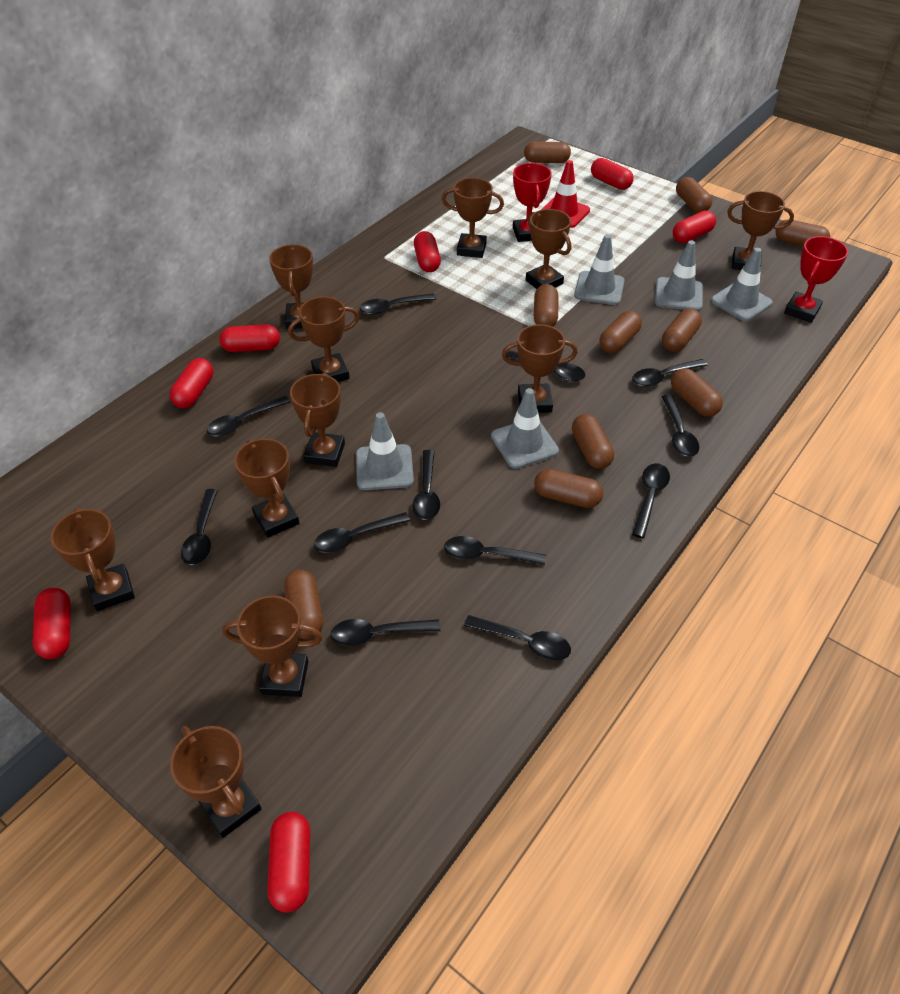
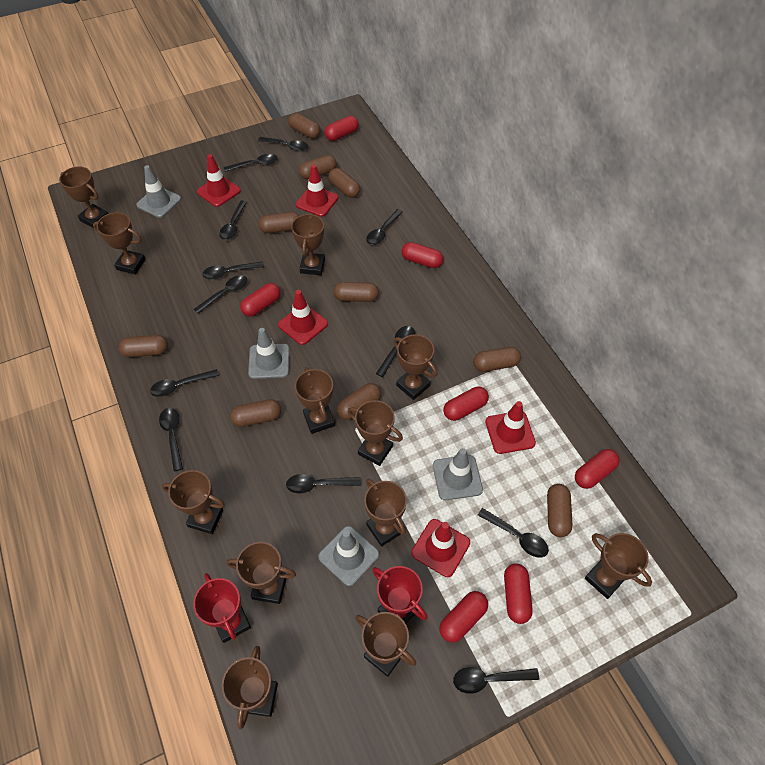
brown trophy: [51,508,135,611] [170,726,261,838] [222,596,322,697] [234,438,300,538] [269,244,313,329] [288,296,359,382] [290,373,345,467] [442,178,504,258] [502,324,578,413] [526,209,571,289] [727,191,794,270] = 11 -> [59,167,108,228] [93,212,146,275] [162,470,225,534] [222,646,278,730] [226,542,296,604] [291,213,325,275] [295,367,335,434] [348,400,403,466] [355,612,416,677] [364,479,407,547] [394,334,438,400] [585,533,652,599] = 12
grey traffic cone: [356,412,414,490] [491,388,559,469] [574,234,625,305] [655,240,703,311] [711,248,773,321] = 5 -> [136,165,181,218] [248,328,290,379] [318,526,379,586] [433,448,483,500] = 4
red traffic cone: [541,160,590,228] = 1 -> [197,154,241,207] [278,290,328,345] [296,164,338,217] [411,519,470,577] [485,401,536,454] = 5

